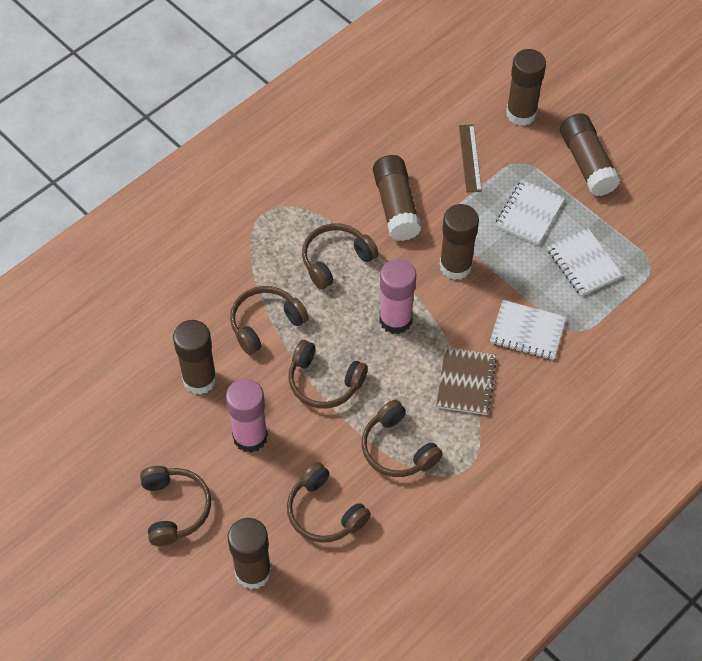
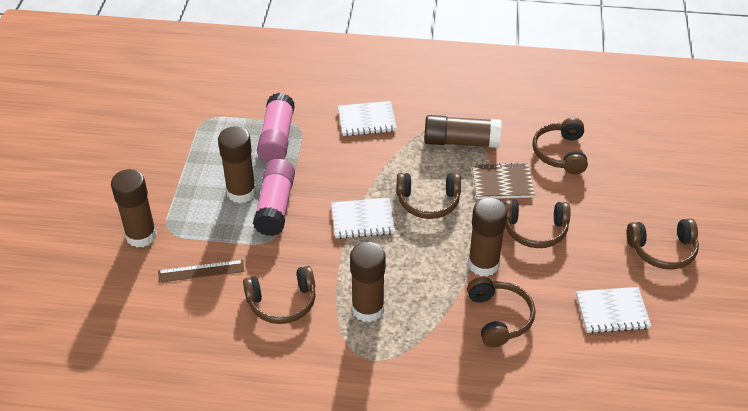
brown glue stick: [173,320,217,395] [228,518,272,589] [373,155,421,241] [440,204,479,280] [506,49,546,126] [560,113,621,196] = 6 -> [111,169,157,247] [218,126,256,203] [350,242,386,322] [424,115,501,148] [468,197,508,277] = 5

